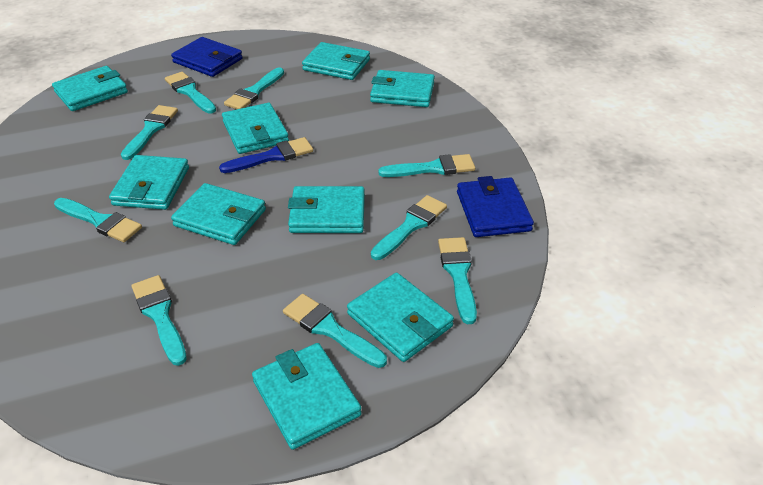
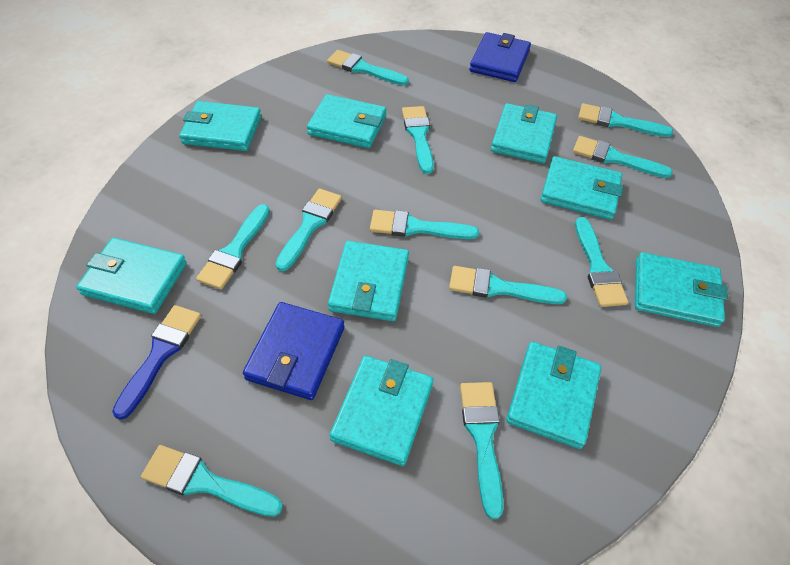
turquoise brush: [54,198,142,242] [121,105,178,160] [131,275,187,366] [165,72,216,113] [224,67,284,109] [283,294,387,368] [371,195,447,260] [378,154,475,177] [438,237,477,324] = 9 -> [141,445,283,517] [196,204,270,290] [276,189,342,271] [327,50,409,85] [370,210,479,239] [402,106,434,174] [449,266,567,304] [460,382,504,519] [573,136,673,178] [575,217,628,307] [578,103,673,137] = 11

